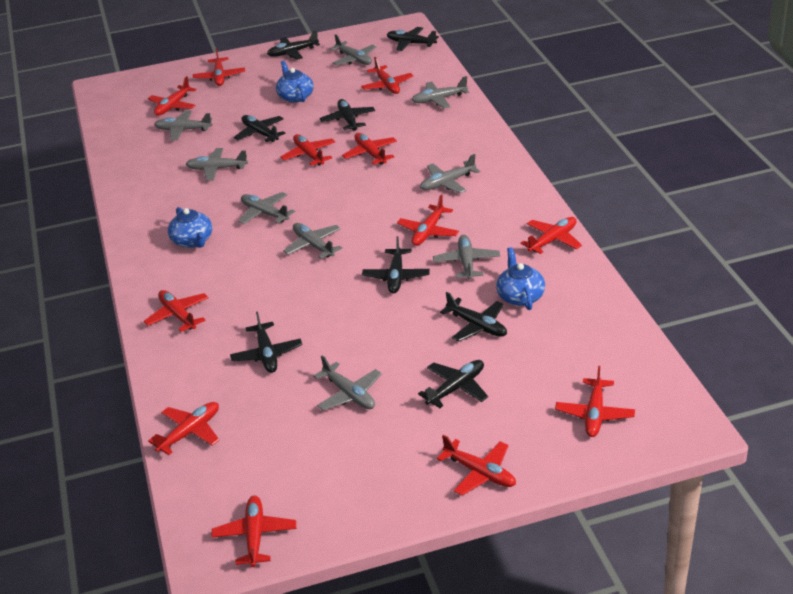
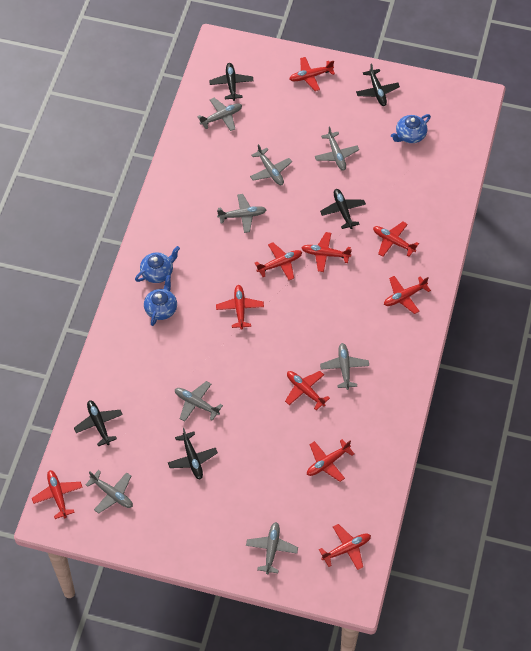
black plane: [230,311,302,373] [234,115,285,142] [267,30,320,60] [320,99,375,131] [362,236,430,294] [387,27,439,51] [418,360,488,408] [440,292,507,341] = 8 -> [74,400,123,447] [168,428,218,480] [209,63,254,101] [320,189,366,229] [356,63,400,106] = 5
grey plane: [154,111,212,140] [186,148,248,181] [238,192,295,224] [283,223,342,259] [313,355,382,410] [329,34,376,65] [412,76,469,108] [420,154,480,193] [433,235,500,280] = 9 -> [85,470,133,514] [175,381,223,422] [197,98,242,131] [217,194,267,233] [246,522,298,574] [250,144,292,185] [315,126,359,171] [320,343,369,390] = 8
red plane: [144,290,209,332] [148,76,197,116] [148,402,219,455] [193,48,245,86] [211,495,296,567] [280,134,335,166] [342,133,397,165] [361,57,413,94] [397,195,459,246] [437,435,516,496] [521,217,582,254] [555,366,635,437] = 12 -> [32,470,83,519] [216,285,264,330] [255,243,302,280] [285,371,330,410] [289,57,335,91] [302,232,352,272] [307,439,354,482] [319,524,371,570] [373,222,419,257] [384,276,431,314] = 10

